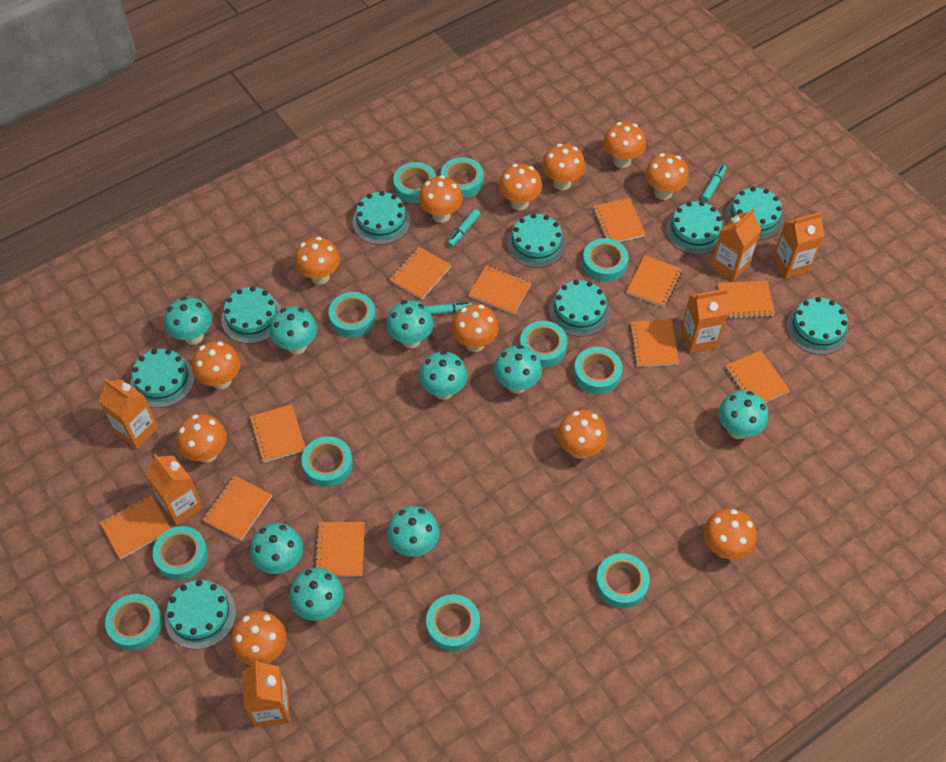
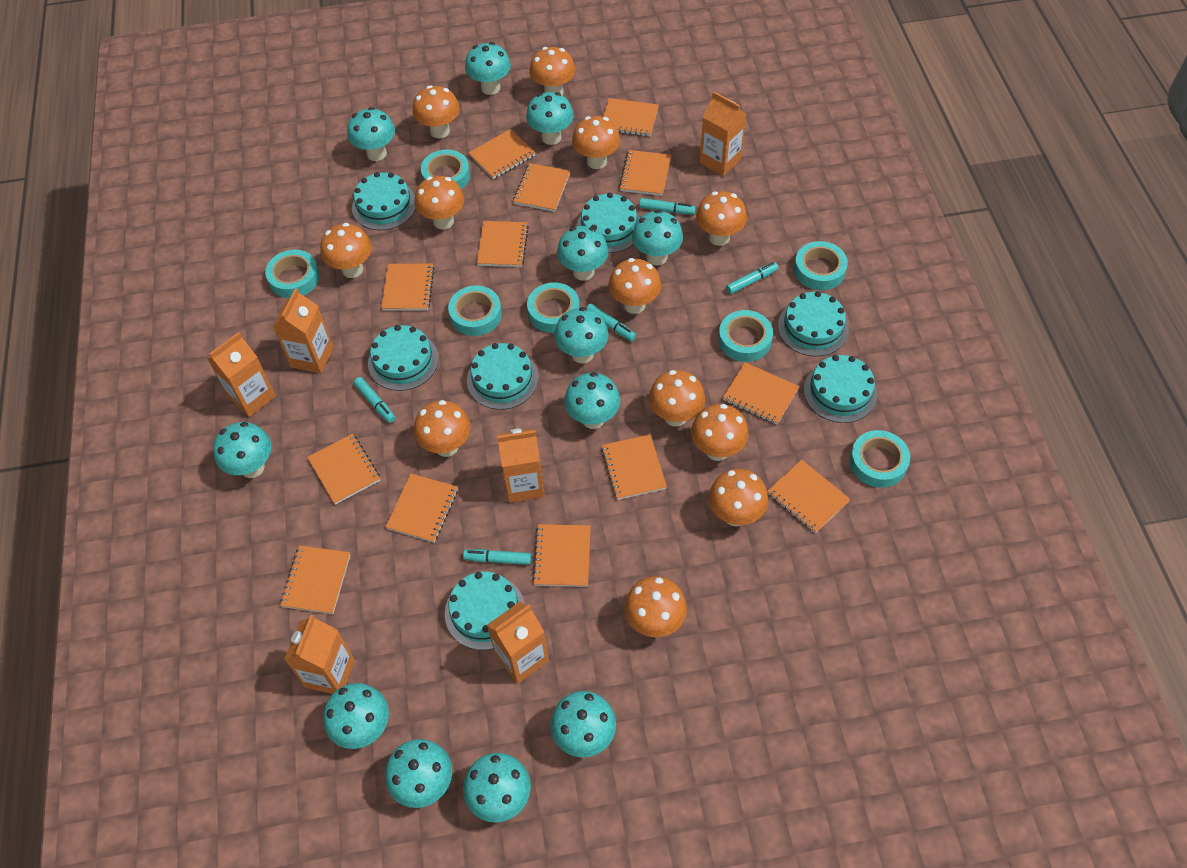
orange notebook: [100,495,170,559] [202,475,272,541] [249,404,306,463] [314,522,365,576] [389,247,451,300] [469,265,531,315] [593,198,646,242] [626,255,682,307] [629,320,679,367] [717,281,775,319] [725,350,790,402] = 11 -> [280,546,350,614] [307,434,380,505] [381,264,435,311] [386,473,458,543] [468,129,535,179] [477,221,529,267] [513,163,570,212] [532,524,591,587] [601,434,667,500] [603,98,659,136] [619,150,671,196] [723,362,799,424] [767,459,850,533] = 13
turquoise cake: [130,349,195,408] [165,580,236,649] [221,286,282,344] [352,191,411,245] [507,213,566,268] [549,280,610,337] [666,201,723,255] [725,187,784,240] [786,297,849,355] = 9 -> [352,172,416,230] [368,325,439,391] [445,572,525,650] [467,343,538,410] [577,193,640,253] [778,291,849,356] [804,355,877,423] = 7
turquoise marker: [426,302,472,315] [447,209,480,247] [701,164,727,202] = 3 -> [353,377,396,423] [463,549,531,565] [586,304,636,341] [639,198,696,215] [726,262,779,294] = 5
turquoise mushroom: [164,297,212,345] [250,523,303,574] [270,306,317,354] [289,568,343,621] [386,300,433,348] [387,506,440,557] [419,351,468,400] [494,345,542,394] [718,391,768,439] = 9 -> [213,422,272,478] [323,683,389,749] [347,107,395,161] [385,739,452,808] [463,753,531,823] [465,42,511,95] [526,92,574,145] [550,691,616,757] [554,307,609,363] [557,226,608,281] [564,372,620,429] [632,210,683,266] = 12
turquoise tape: [105,594,163,650] [153,526,208,580] [301,436,353,487] [329,292,376,337] [393,162,436,203] [426,594,480,651] [441,157,484,198] [520,321,567,367] [574,347,623,394] [582,238,628,282] [596,553,650,608] = 11 -> [265,250,320,298] [421,150,470,189] [448,285,502,336] [527,282,580,333] [718,310,773,362] [794,241,848,290] [850,430,910,488] = 7

